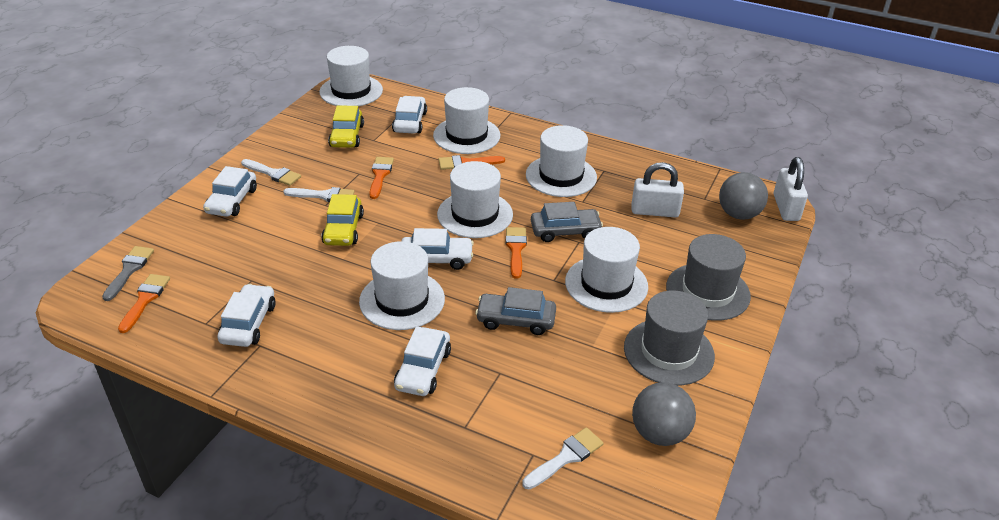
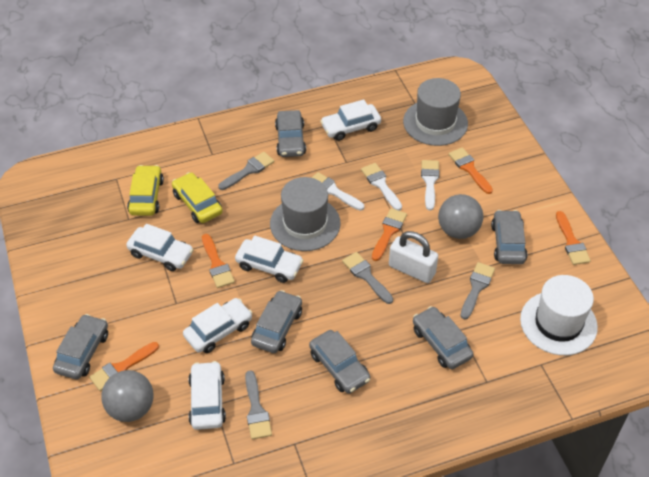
grey brush: [102,246,154,301] = 1 -> [218,152,274,190] [245,370,272,439] [342,252,393,304] [461,262,495,319] = 4
grey car: [475,287,556,335] [531,202,603,242] = 2 -> [53,314,108,379] [251,290,302,353] [275,110,306,157] [309,330,370,394] [413,306,473,369] [491,210,528,264] = 6
orange brush: [118,274,170,333] [369,157,394,199] [438,155,505,170] [506,227,527,279] = 4 -> [89,342,159,391] [202,234,235,288] [372,208,407,261] [448,147,493,194] [556,211,591,265] = 5
white hat: [319,46,383,106] [359,241,445,330] [433,87,500,154] [437,161,513,238] [526,125,597,197] [565,227,648,313] = 6 -> [520,275,598,355] = 1
white padlock: [632,162,684,217] [774,157,808,221] = 2 -> [389,231,438,283] = 1

